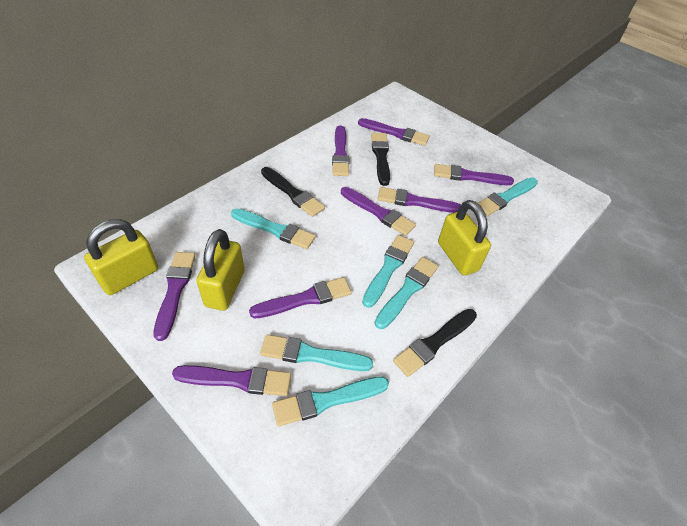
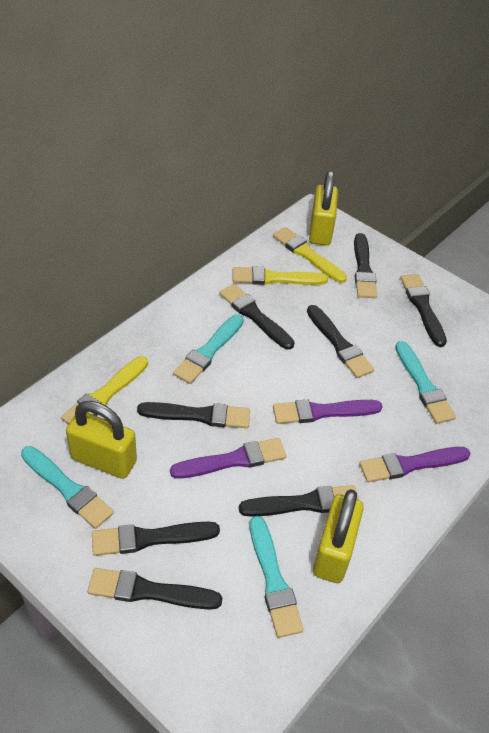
black brush: [261,167,325,217] [371,133,390,186] [393,309,477,377] = 3 -> [88,568,222,609] [92,522,220,556] [137,402,250,428] [219,284,294,350] [239,485,359,517] [307,305,374,378] [354,233,377,298] [400,274,447,347] = 8
purple brush: [153,252,196,341] [172,365,291,396] [249,277,352,318] [332,125,349,176] [341,187,416,236] [358,118,430,146] [378,187,461,213] [434,164,514,185] = 8 -> [170,438,286,479] [273,400,383,424] [359,447,471,482] = 3
turquoise brush: [231,208,316,249] [260,334,373,371] [272,377,389,426] [362,235,414,308] [375,257,438,329] [478,177,538,216] = 6 -> [21,446,114,529] [173,315,244,384] [250,516,304,638] [395,341,456,424] = 4
yellow brush: none = 0 -> [61,356,148,424] [233,266,328,285] [273,227,347,283] = 3

